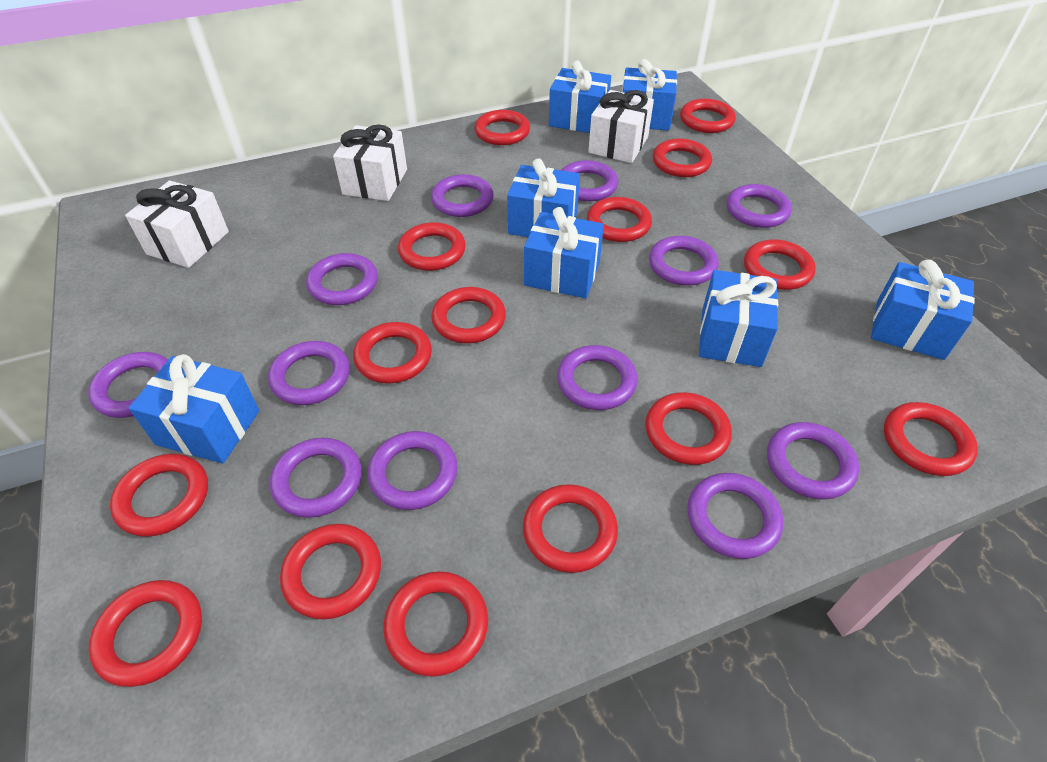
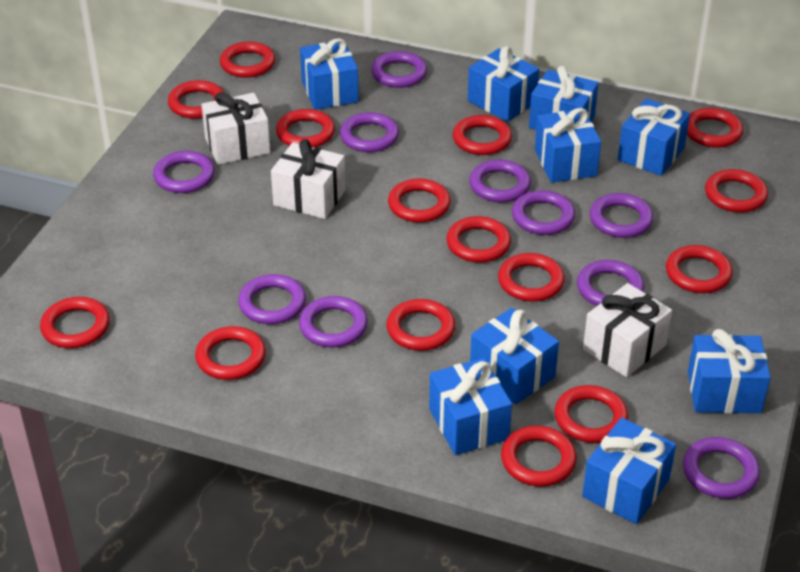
blue gift: [129,354,260,464] [507,158,580,237] [524,207,604,298] [549,61,611,133] [622,59,677,131] [699,270,778,367] [871,260,975,360] = 7 -> [300,38,359,110] [429,358,512,455] [468,46,539,122] [470,308,559,404] [529,66,599,130] [535,108,601,183] [582,418,676,524] [618,98,690,176] [688,329,771,413] = 9
purple ring: [88,352,168,418] [268,341,350,405] [270,438,362,518] [306,253,378,305] [368,431,457,510] [431,174,494,217] [557,345,638,410] [561,160,618,202] [649,236,719,286] [687,473,783,559] [727,184,792,228] [767,422,859,500] = 12 -> [153,151,215,193] [238,274,306,324] [299,296,368,347] [340,112,399,152] [371,51,427,88] [469,160,531,202] [512,190,575,235] [577,260,644,306] [590,193,653,238] [683,437,760,499] = 10

